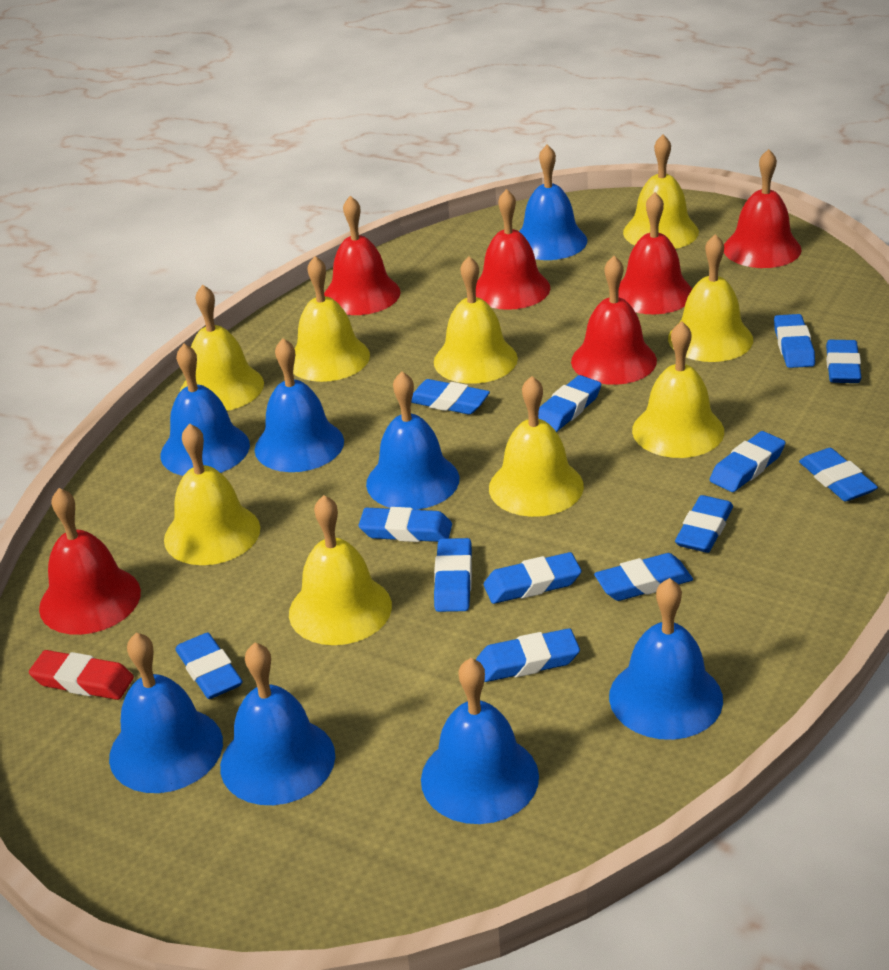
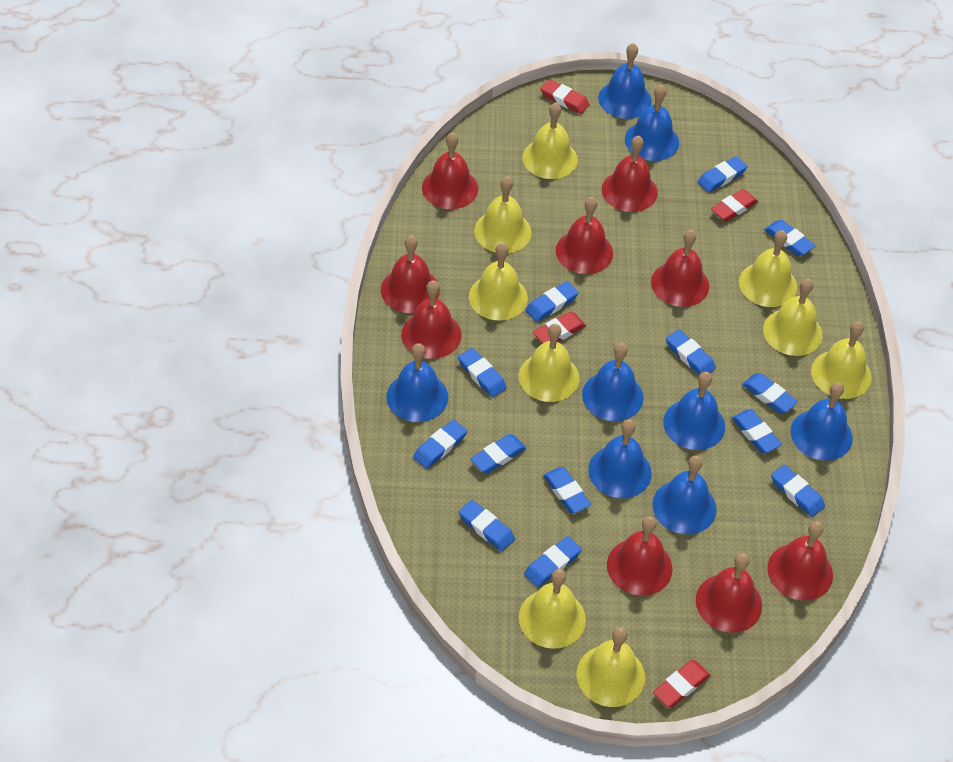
red bell: [39,488,141,635] [324,196,401,315] [476,189,550,310] [571,256,657,385] [618,192,692,314] [724,149,802,268] = 6 -> [381,235,440,313] [401,280,462,359] [422,132,478,209] [556,197,613,274] [602,135,658,212] [607,516,673,596] [651,230,709,307] [696,553,762,632] [767,521,833,601] = 9
red eraser: [29,650,134,700] = 1 -> [533,312,586,344] [540,79,590,114] [653,660,710,707] [711,189,758,222] = 4

